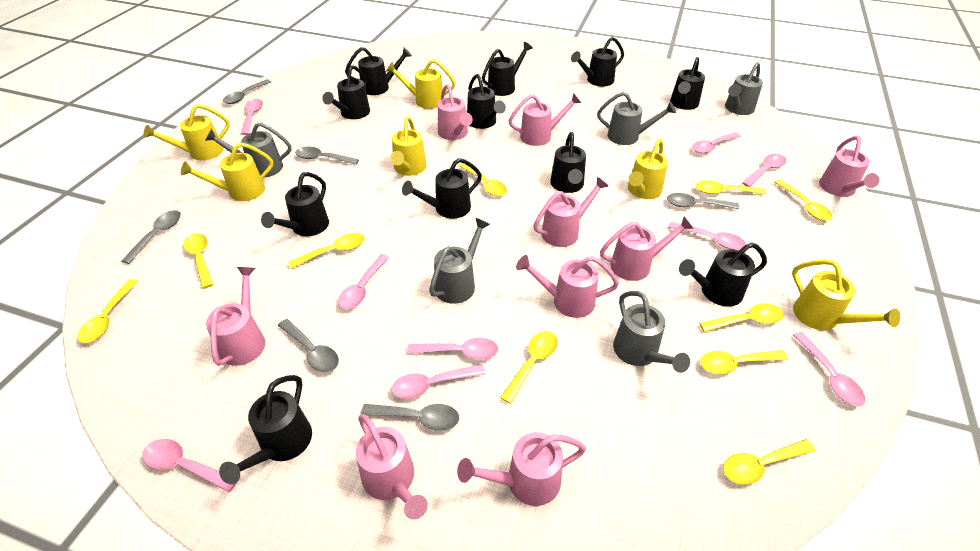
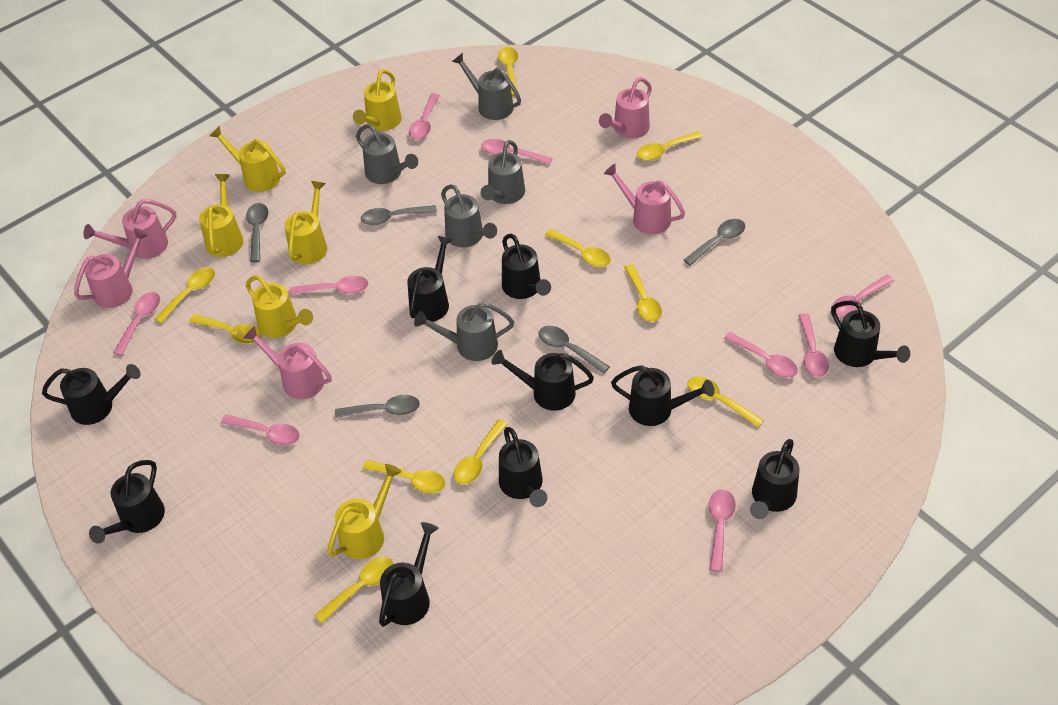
black watering can: [219,375,312,484] [261,172,329,236] [322,65,370,119] [345,47,412,95] [402,158,482,218] [467,74,506,129] [482,42,533,96] [550,132,586,193] [571,37,624,86] [670,57,705,110] [679,242,767,307] = 11 -> [42,364,141,425] [89,460,165,544] [379,522,439,627] [407,236,453,322] [492,350,594,411] [499,427,547,507] [502,234,551,299] [611,365,714,426] [750,439,799,519] [831,300,910,367] = 10
grey spoon: [122,210,181,264] [223,79,271,104] [278,319,339,372] [295,147,359,165] [361,404,459,431] [667,193,739,209] = 6 -> [246,203,268,262] [335,395,420,418] [361,205,437,225] [539,326,610,374] [684,219,745,266] = 5
pink watering can: [206,267,265,366] [356,414,428,520] [438,84,473,140] [457,432,586,506] [509,93,581,146] [516,255,619,318] [533,177,608,247] [600,216,694,281] [819,136,880,197] = 9 -> [74,228,149,308] [83,199,176,259] [244,326,332,399] [599,77,652,139] [604,164,685,234] = 5

